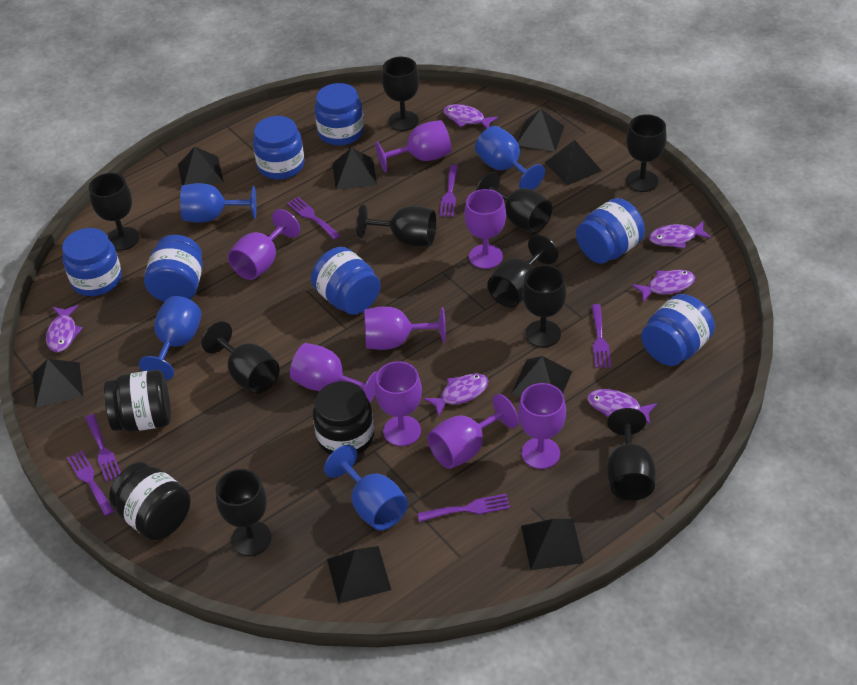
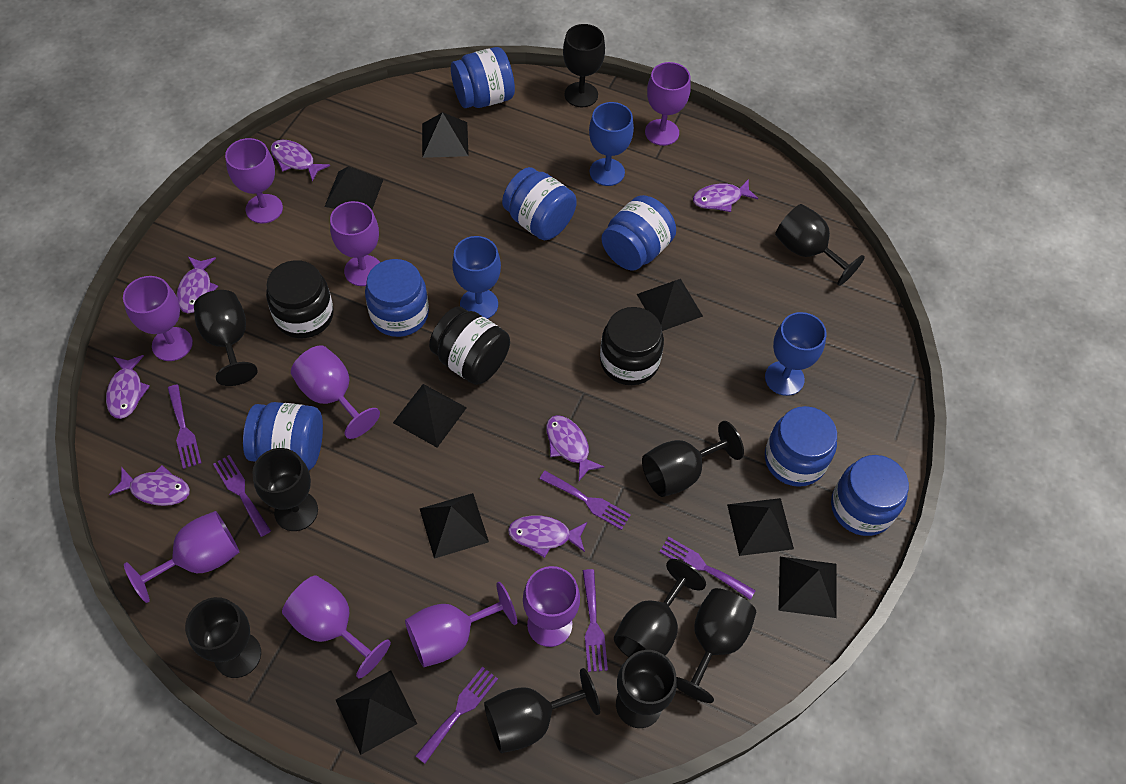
blue goblet: [139,296,201,380] [180,183,256,223] [324,445,408,531] [475,126,545,190] = 4 -> [452,236,501,319] [589,102,634,186] [765,312,827,396] = 3
purple fish: [46,305,83,352] [424,373,488,417] [444,104,498,129] [587,389,657,425] [632,270,695,302] [649,221,712,249] = 6 -> [106,355,150,419] [109,465,190,506] [177,257,218,313] [271,140,330,182] [508,515,587,558] [546,415,605,481] [693,179,758,212] = 7
purple goblet: [228,209,300,280] [290,343,377,403] [364,307,446,350] [375,120,452,172] [375,361,422,446] [428,394,519,469] [464,189,506,269] [518,383,566,469] = 8 -> [123,276,193,361] [124,511,240,603] [225,138,283,224] [282,575,391,679] [291,345,380,439] [330,201,380,286] [405,582,517,667] [523,566,580,647] [645,62,691,146] = 9

